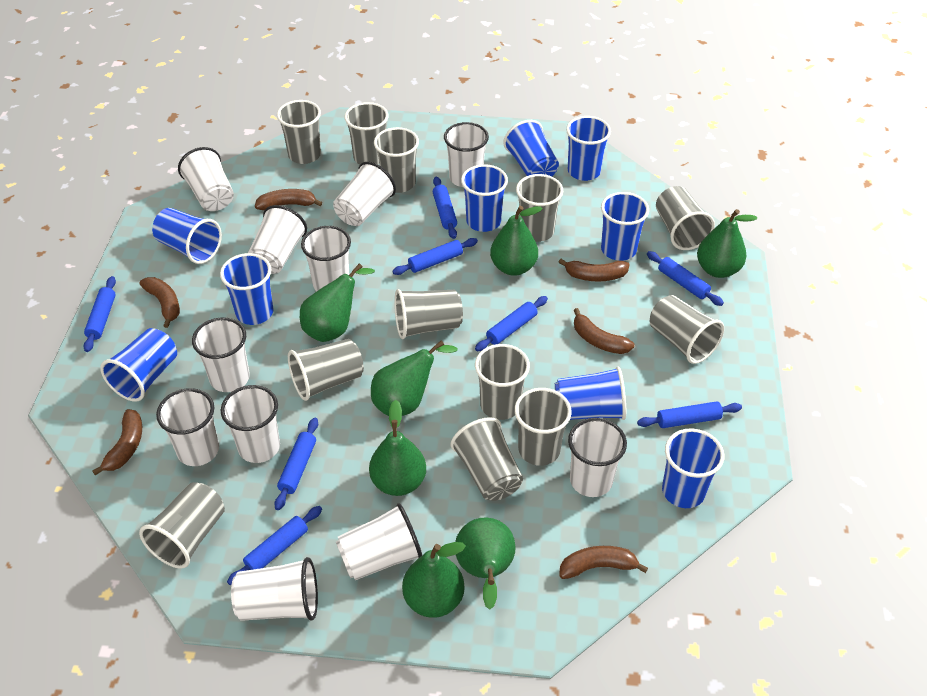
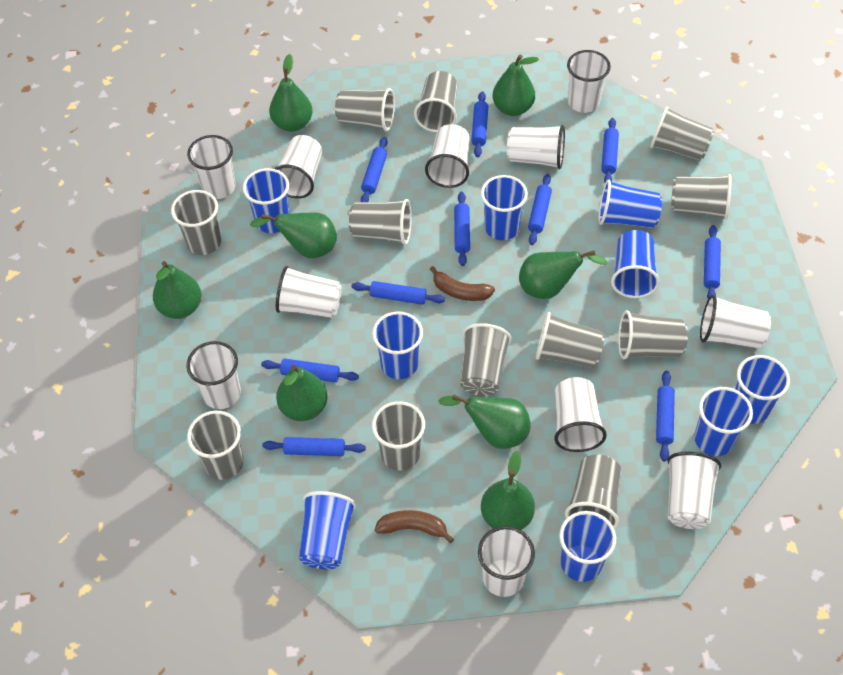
blue rolling pin: [83,276,116,352] [227,506,322,585] [274,418,318,510] [392,238,478,275] [433,177,457,239] [475,296,548,351] [637,401,742,428] [647,251,724,306] = 8 -> [261,359,359,382] [262,437,366,456] [351,281,445,305] [361,137,387,202] [454,192,470,266] [471,91,488,157] [528,174,552,245] [601,118,619,183] [656,371,675,461] [704,225,721,299] = 10
brown banana: [92,409,142,476] [139,277,180,328] [255,189,322,210] [559,259,630,282] [559,546,648,579] [574,308,635,354] = 6 -> [375,510,454,543] [430,266,495,301] = 2
green pear: [300,263,375,342] [369,400,426,496] [371,340,458,416] [402,542,466,618] [455,517,516,610] [490,206,543,276] [697,209,757,278] = 7 -> [153,261,201,319] [250,212,337,258] [269,54,313,132] [276,365,328,421] [438,395,531,449] [481,451,535,530] [493,54,539,116] [519,250,608,299] = 8

